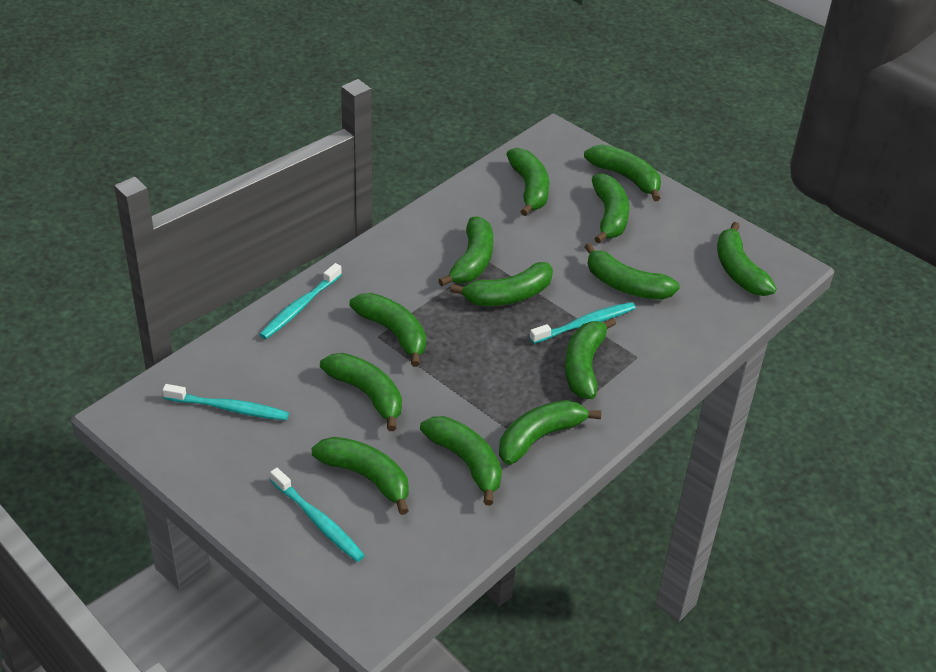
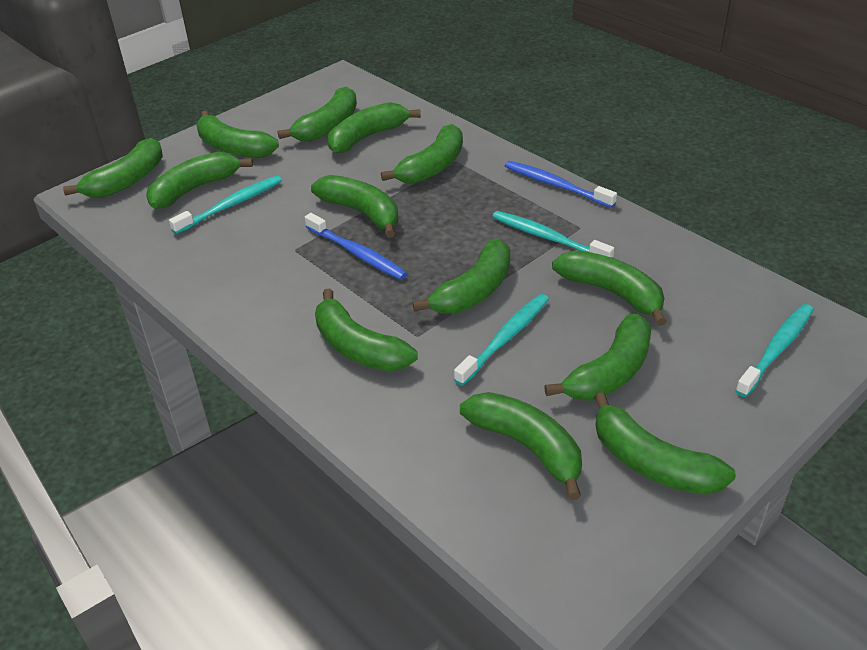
blue toothbrush: none = 0 -> [305,213,408,280] [505,161,617,208] = 2

